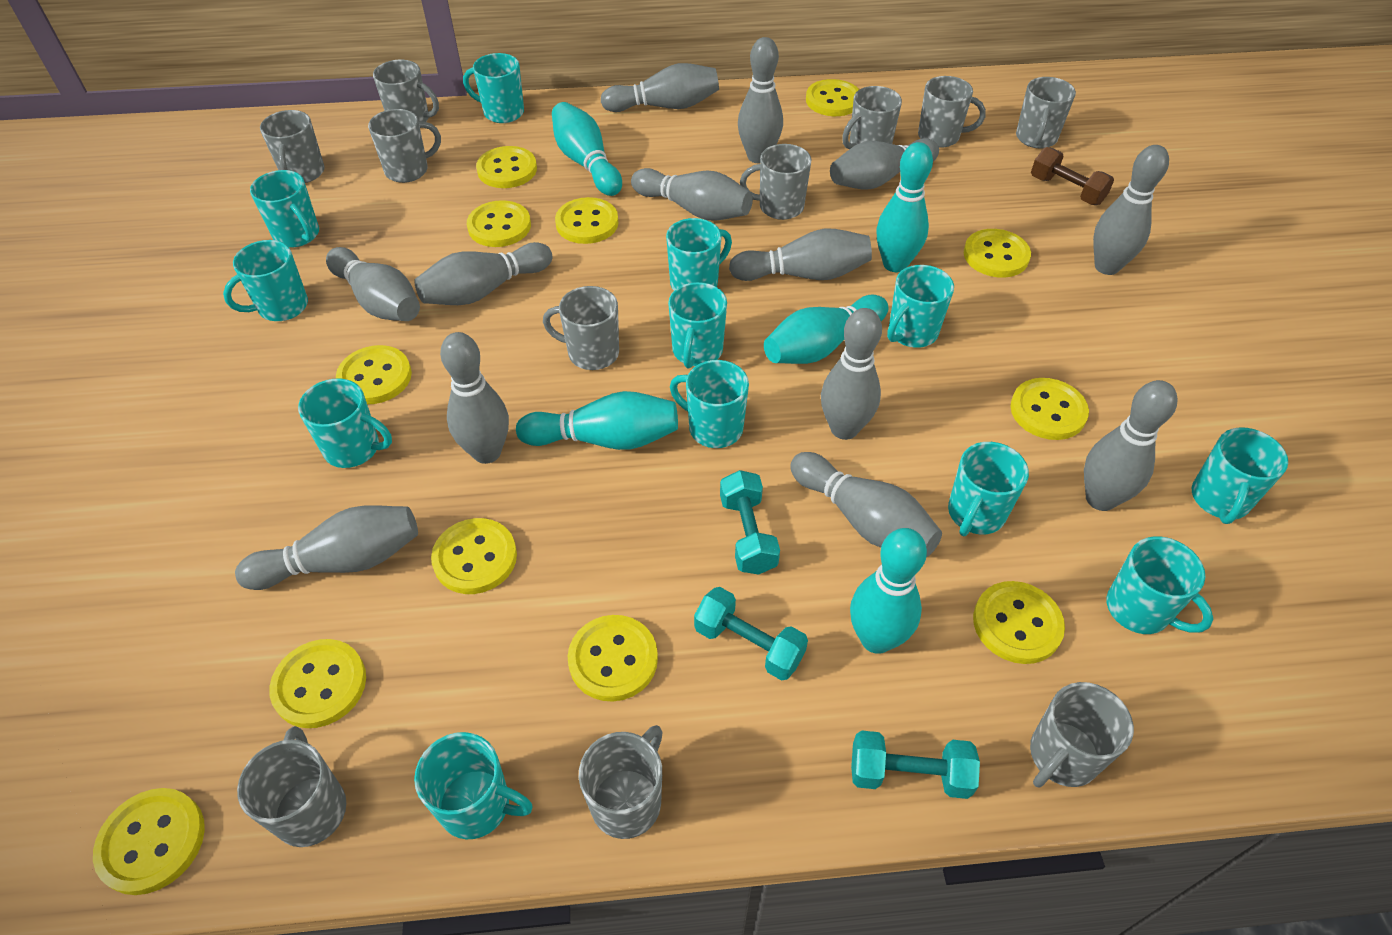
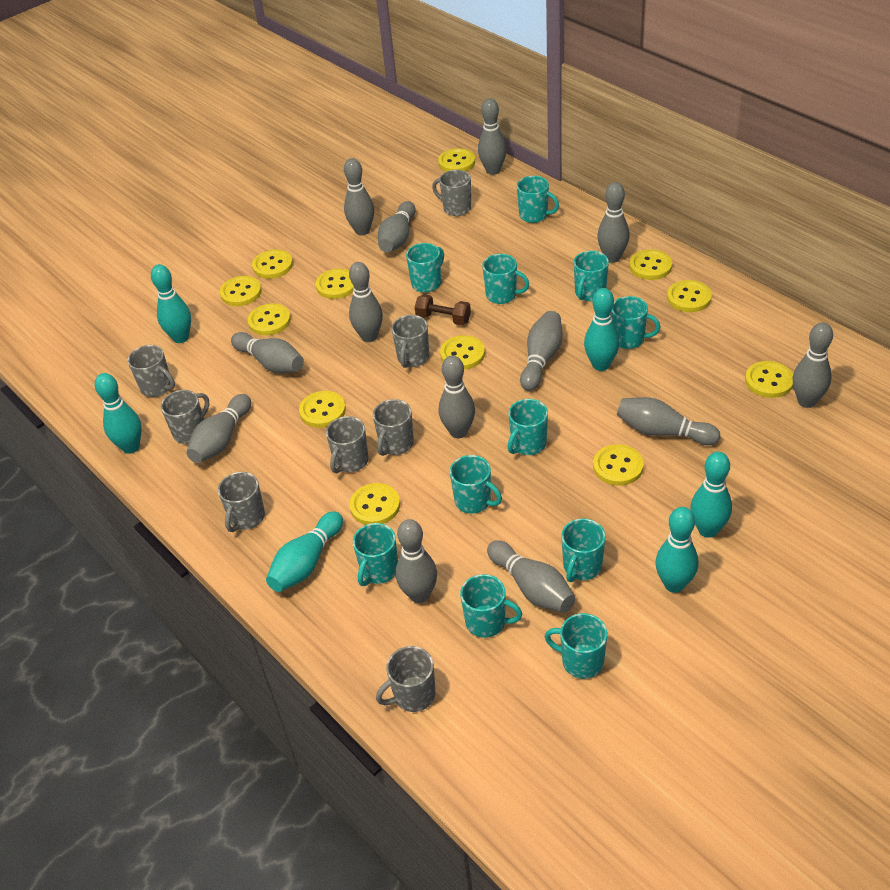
grey mug: [237,726,346,847] [260,110,325,183] [368,109,441,183] [373,60,439,122] [543,286,619,370] [579,725,663,839] [740,144,811,220] [842,86,902,149] [918,76,986,148] [1016,77,1076,148] [1030,682,1134,788] = 11 -> [128,345,175,397] [161,390,209,444] [218,472,265,532] [326,416,369,473] [373,399,414,456] [376,646,436,712] [392,315,429,368] [432,170,471,216] = 8
turquoise bowling pin: [516,391,678,450] [552,102,622,196] [764,295,888,364] [850,528,927,654] [876,142,933,272] = 5 -> [95,373,142,454] [151,264,191,343] [266,511,343,592] [584,288,620,371] [656,507,698,593] [690,452,732,538] = 6
turquoise dumbbell: [694,587,808,681] [720,470,780,575] [851,730,980,799] = 3 -> none = 0
turquoise mug: [223,240,308,321] [250,170,319,247] [298,379,392,468] [414,732,533,839] [463,53,524,123] [666,218,732,290] [668,282,727,369] [670,360,749,448] [887,265,954,348] [948,442,1029,536] [1107,536,1213,634] [1192,427,1288,524] = 12 -> [353,523,398,586] [406,243,444,292] [450,455,502,513] [460,574,522,638] [482,254,529,304] [508,399,548,455] [517,176,559,223] [544,613,608,679] [561,518,606,582] [574,251,609,301] [611,296,660,349] = 11

